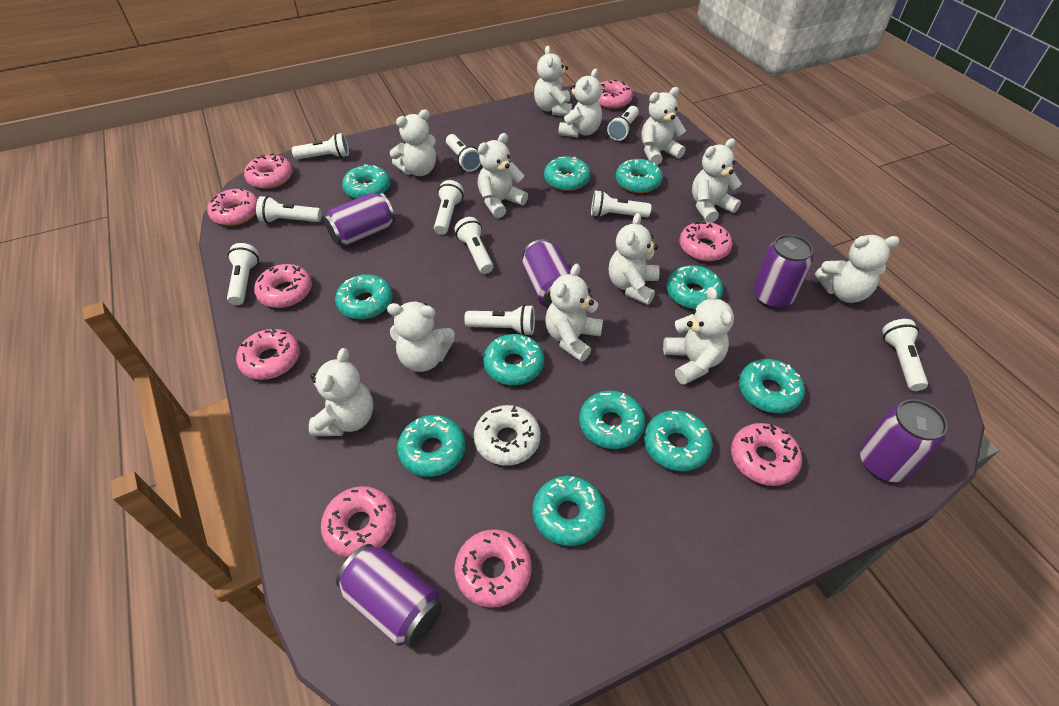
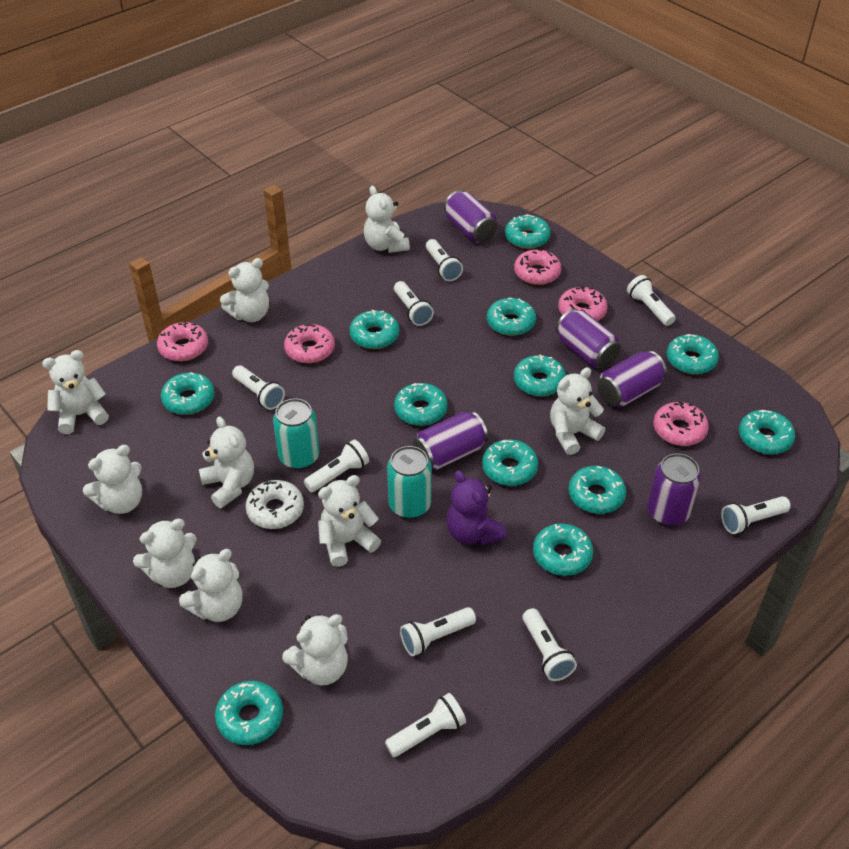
pink donut: [207,188,258,226] [236,328,300,380] [244,153,293,189] [254,264,312,308] [321,486,396,558] [454,529,532,608] [597,80,633,109] [679,221,733,261] [731,423,802,486] = 9 -> [157,321,208,361] [284,324,335,363] [514,249,561,285] [558,286,608,321] [653,401,709,446] = 5
purple teddy bear: none = 0 -> [446,470,507,545] = 1
turquoise can: none = 0 -> [273,398,320,469] [387,446,432,519] = 2
turquoise donut: [335,274,393,319] [342,165,391,199] [397,415,466,477] [483,334,544,385] [532,476,605,546] [544,156,591,191] [579,391,645,449] [616,159,663,193] [644,410,713,471] [666,265,723,309] [739,359,805,413] = 11 -> [161,372,215,415] [215,681,283,745] [350,309,399,349] [394,383,448,426] [482,440,538,486] [487,297,536,336] [505,214,551,249] [514,354,566,396] [533,523,593,576] [568,466,626,514] [667,334,719,374] [739,410,795,454] = 12
white flashlight: [227,243,259,305] [256,196,321,223] [292,133,349,159] [434,180,464,235] [446,134,481,172] [454,217,493,274] [464,304,535,335] [591,190,651,217] [607,106,639,141] [882,319,928,391] = 10 -> [232,365,285,410] [304,439,369,492] [385,693,466,757] [394,281,434,326] [400,607,476,656] [426,239,463,281] [522,608,577,681] [627,275,676,326] [721,496,791,534] = 9
white teddy bear: [309,348,373,436] [387,302,455,372] [390,110,436,176] [478,133,528,218] [534,46,572,116] [545,264,603,362] [558,69,602,138] [609,213,659,305] [642,87,686,165] [663,287,734,385] [692,139,742,222] [815,235,900,303] = 12 -> [42,350,109,434] [83,445,142,514] [133,519,197,588] [179,549,243,622] [199,416,254,508] [220,258,269,322] [282,614,348,686] [318,475,381,567] [364,186,410,253] [550,367,605,455] = 10

